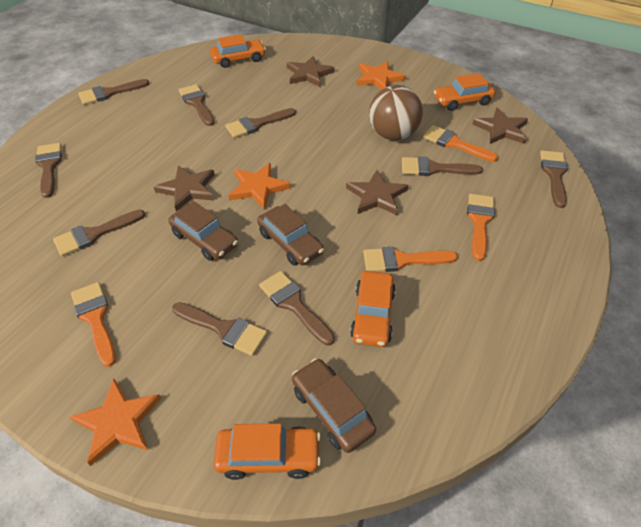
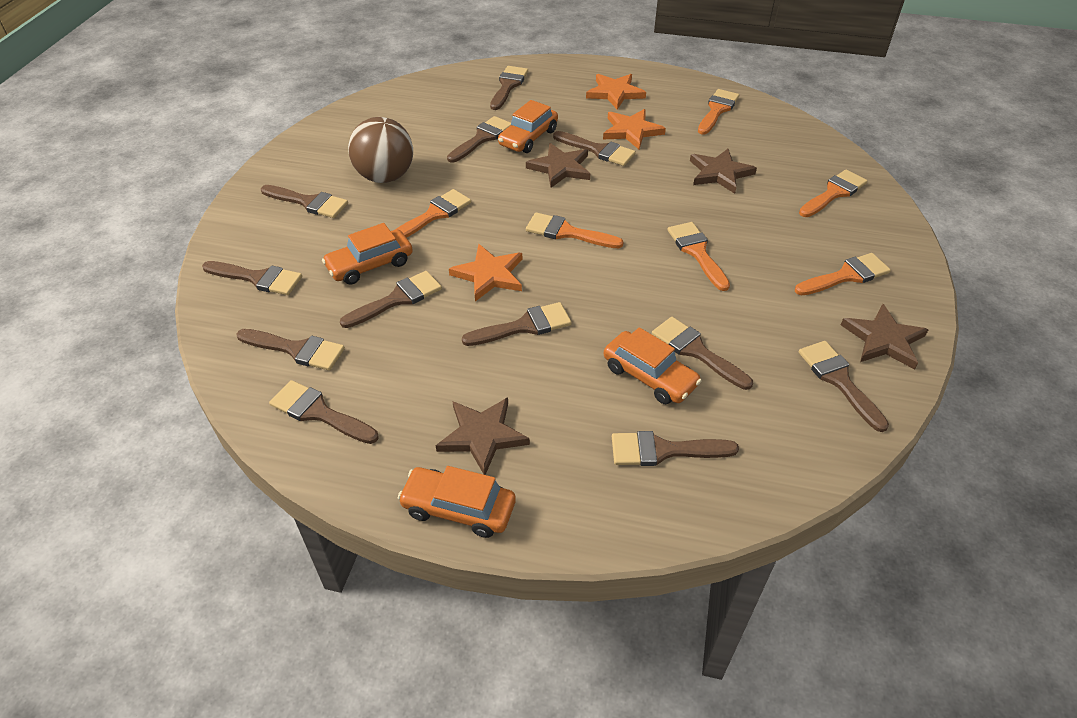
brown brush: [35,143,62,198] [53,210,145,256] [78,79,150,105] [172,302,267,356] [179,84,214,126] [225,108,296,138] [259,271,335,345] [402,157,483,176] [540,150,568,208] = 9 -> [202,261,302,295] [236,329,345,371] [261,185,348,218] [269,380,379,444] [340,271,442,328] [447,116,511,163] [462,302,572,346] [490,66,528,110] [553,131,636,166] [612,431,739,466] [652,317,753,390] [799,341,889,432] = 12
brown car: [168,201,238,261] [257,204,324,266] [292,358,376,453] = 3 -> none = 0
orange brush: [71,282,116,367] [363,247,458,272] [423,125,498,162] [467,194,495,261] = 4 -> [395,189,471,238] [526,212,624,248] [667,222,730,291] [698,89,739,135] [795,253,891,296] [799,170,867,217] = 6

